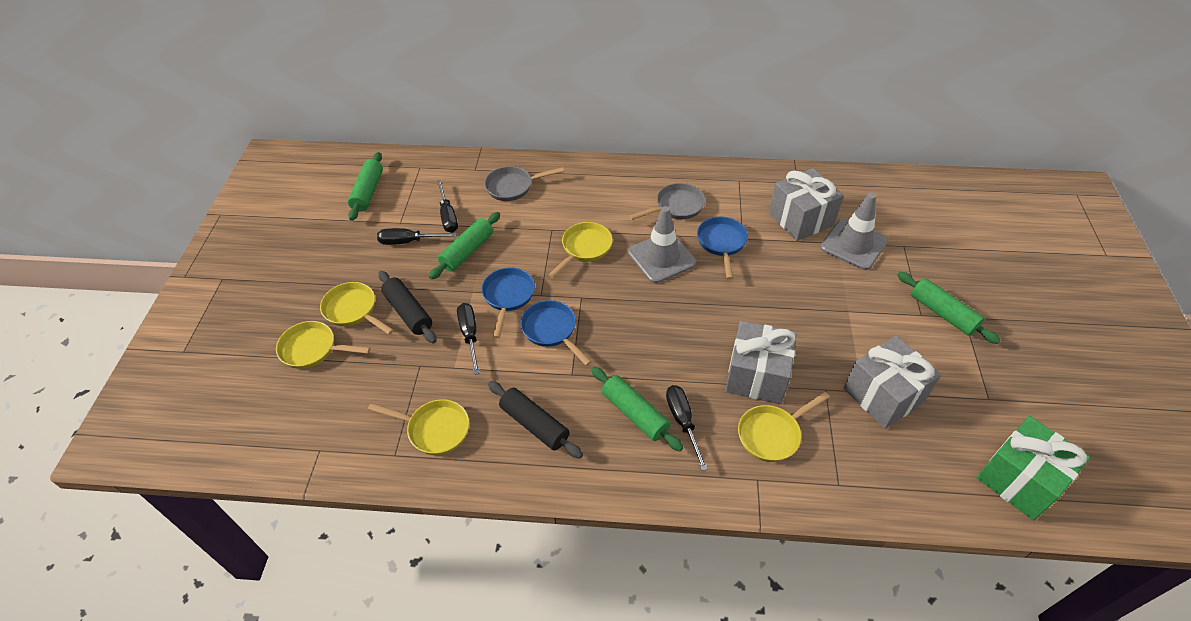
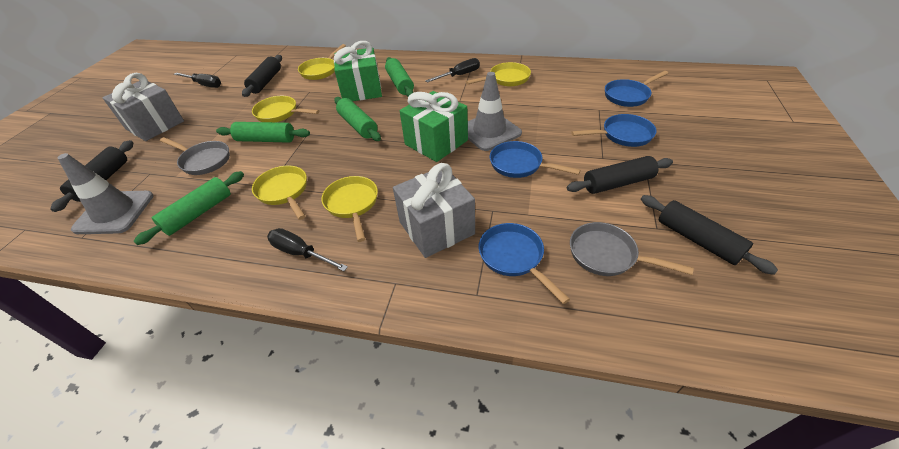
black rolling pin: [378,271,437,343] [488,381,583,459] = 2 -> [50,140,133,212] [242,55,282,97] [567,156,673,194] [641,195,778,275] = 4
black screwdriver: [377,228,456,245] [437,180,458,233] [457,303,480,375] [666,385,708,471] = 4 -> [174,72,221,88] [267,228,348,271] [425,58,480,83] = 3
blue pan: [481,268,535,339] [520,300,592,366] [697,217,748,280] = 3 -> [479,223,570,304] [490,141,581,178] [571,114,657,147] [605,71,668,107] = 4
green gift: [976,416,1090,520] = 1 -> [334,41,382,101] [400,91,468,162] = 2
grey gift: [725,321,797,404] [769,168,844,241] [843,336,941,429] = 3 -> [102,73,184,141] [393,163,475,258] = 2

